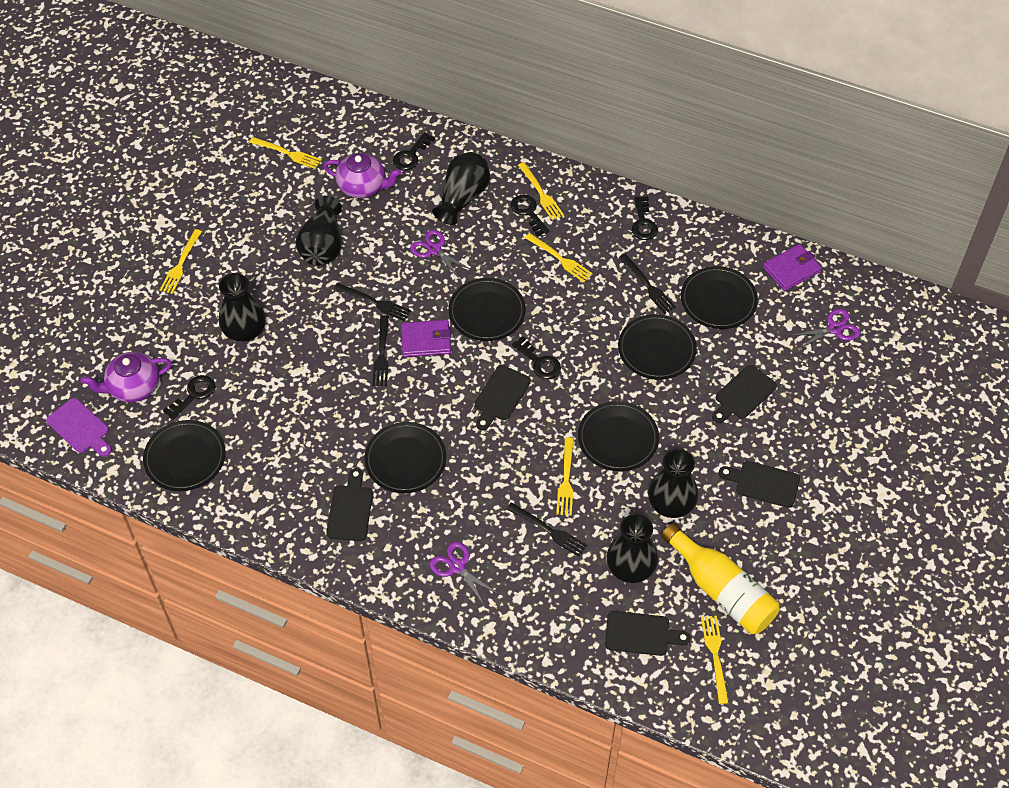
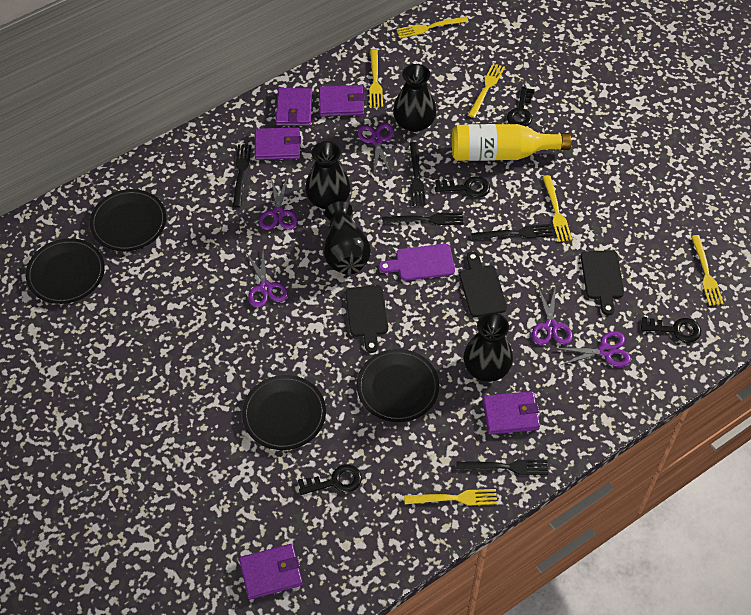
black cutting board: [326,468,373,541] [475,365,531,431] [605,611,691,656] [712,365,777,423] [719,461,800,508] = 5 -> [345,285,388,353] [459,251,507,317] [581,250,624,316] = 3
black fork: [334,283,411,321] [372,315,389,386] [506,502,587,557] [619,254,676,314] = 4 -> [233,144,251,208] [382,212,463,225] [410,142,426,206] [456,459,548,475] [471,224,553,240] = 5
black key: [163,375,215,420] [393,132,435,170] [511,195,549,237] [512,336,561,379] [632,196,658,240] = 5 -> [298,464,362,495] [435,176,490,198] [507,87,535,127] [641,317,701,342] = 4
black plate: [143,420,226,491] [365,422,447,493] [449,278,526,341] [578,401,659,471] [618,314,697,380] [681,266,758,329] = 6 -> [26,238,105,304] [90,189,166,251] [242,375,326,450] [357,349,439,422] = 4
black vase: [219,273,266,342] [296,196,342,266] [432,152,490,225] [606,514,658,583] [648,449,698,518] = 5 -> [305,141,351,209] [324,201,371,275] [393,64,437,132] [463,313,513,382] = 4
purple scissors: [410,230,472,279] [430,542,498,605] [789,309,860,350] = 3 -> [247,251,288,308] [259,177,297,230] [358,123,394,174] [532,286,573,345] [556,331,631,367] = 5
purple teapot: [81,352,172,402] [324,153,401,198] = 2 -> none = 0
purple wallet: [401,320,451,357] [763,244,822,291] = 2 -> [239,544,303,600] [255,127,301,160] [275,88,312,126] [319,85,365,117] [483,391,540,435] = 5

